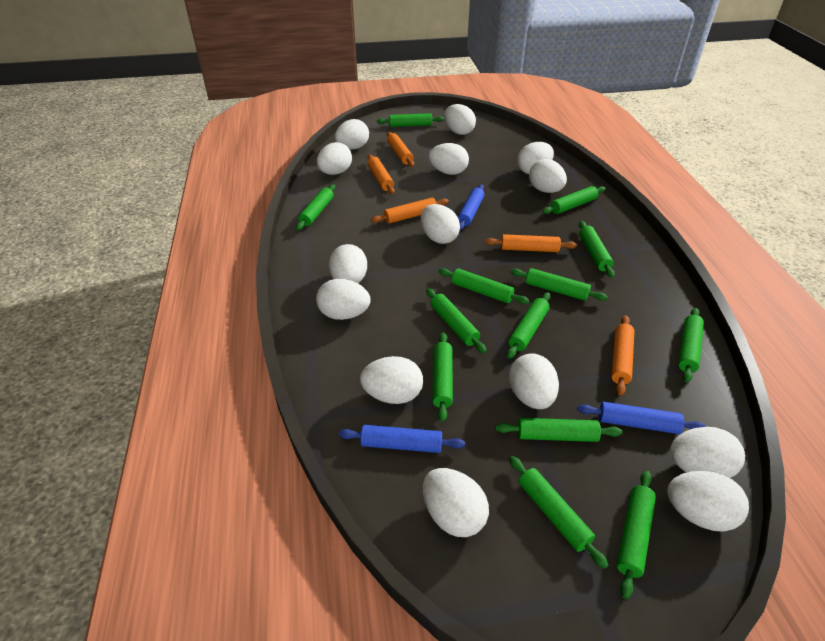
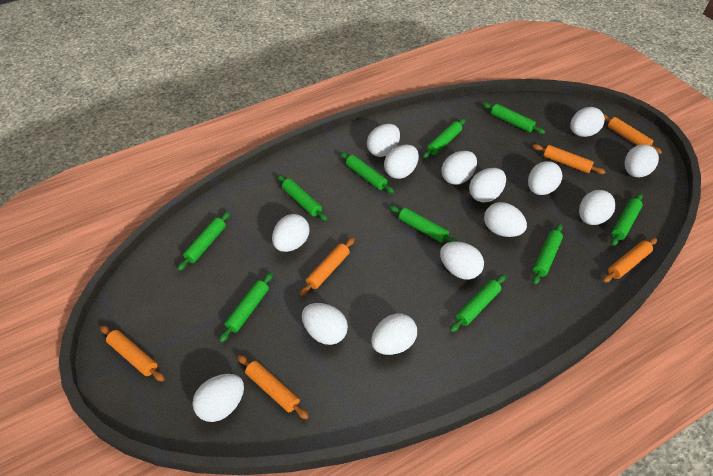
blue rolling pin: [339,425,465,453] [458,185,484,230] [578,402,706,434] = 3 -> none = 0
green rolling pin: [296,184,335,230] [377,113,444,127] [426,288,487,353] [432,332,453,422] [438,268,529,304] [496,418,622,442] [507,292,550,359] [509,456,609,569] [511,268,608,301] [542,186,605,214] [579,221,615,278] [617,470,656,599] [678,308,704,383] = 13 -> [178,211,230,271] [219,272,273,342] [277,175,327,221] [340,152,394,194] [389,205,459,243] [423,118,466,158] [450,274,506,332] [482,103,545,134] [533,223,563,285] [611,193,643,246] = 10
orange rolling pin: [367,155,395,194] [371,198,449,224] [387,132,414,167] [485,234,577,252] [611,315,634,396] = 5 -> [100,325,165,382] [238,355,309,420] [300,238,355,296] [533,144,606,174] [603,238,658,283] [604,114,662,154] = 6

